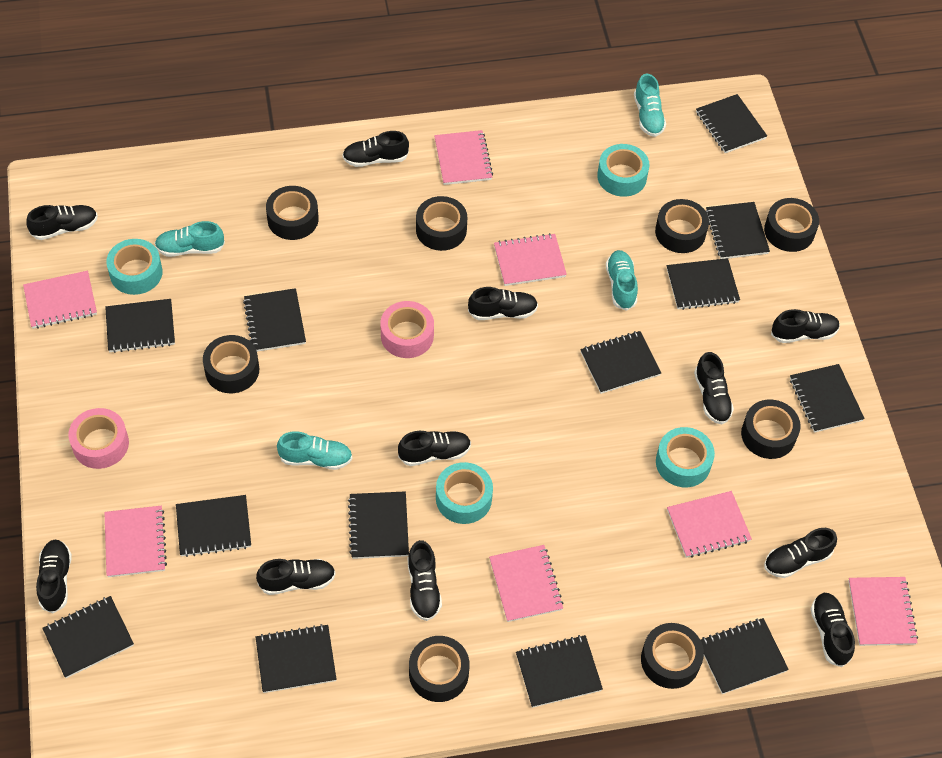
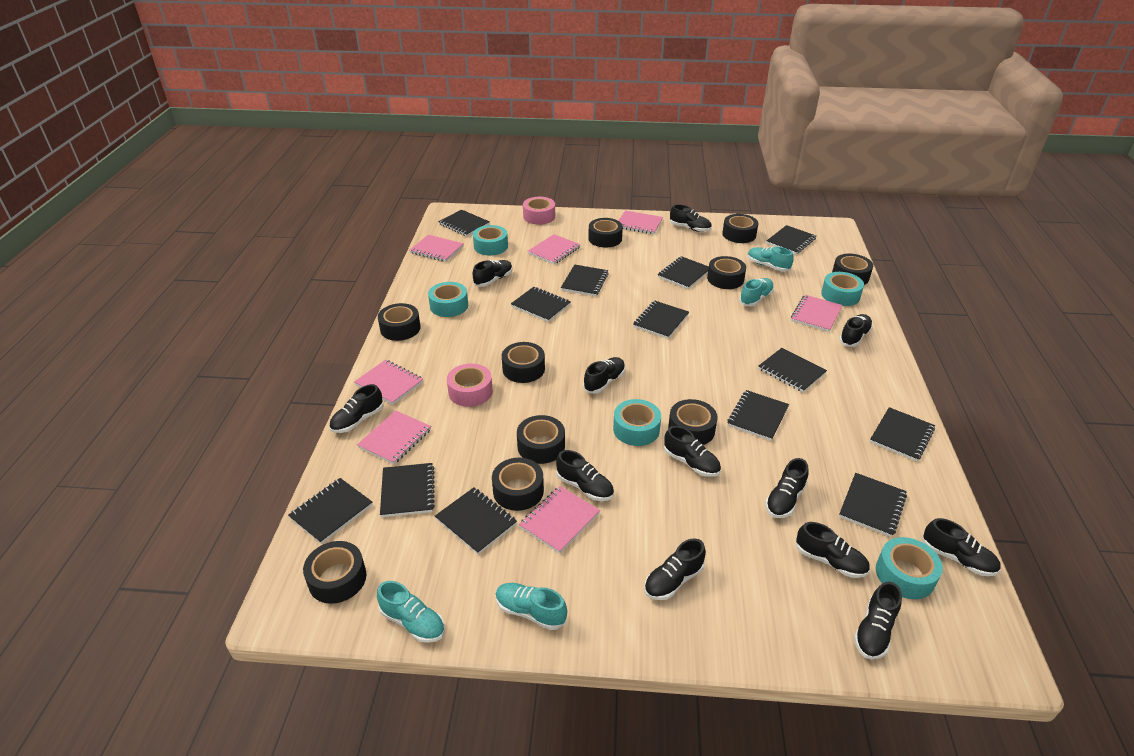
black shoe: [26,205,98,240] [36,540,72,613] [256,559,336,595] [342,131,409,167] [398,431,471,466] [408,540,442,621] [468,287,538,320] [694,352,734,425] [764,528,837,578] [771,309,840,343] [811,593,855,667] = 11 -> [329,384,384,433] [473,260,512,287] [556,450,614,501] [583,357,625,394] [644,538,706,600] [664,426,721,477] [670,204,712,232] [765,458,808,518] [796,522,870,578] [839,314,873,347] [854,582,902,659] [922,518,1001,576] = 12
black tape: [203,335,259,393] [266,186,319,240] [409,636,469,702] [416,196,467,251] [641,623,704,689] [655,199,709,253] [741,400,801,459] [764,198,819,252] = 8 -> [303,541,366,604] [378,303,421,341] [492,458,544,511] [502,342,545,383] [517,415,565,464] [588,218,623,248] [668,399,718,445] [707,256,746,289] [722,214,758,243] [832,254,873,285] = 10
turquoise tape: [106,239,163,295] [436,462,493,524] [597,144,650,197] [656,427,715,487] = 4 -> [428,282,468,317] [473,225,508,255] [613,399,661,446] [821,272,864,306] [876,537,943,599] = 5

